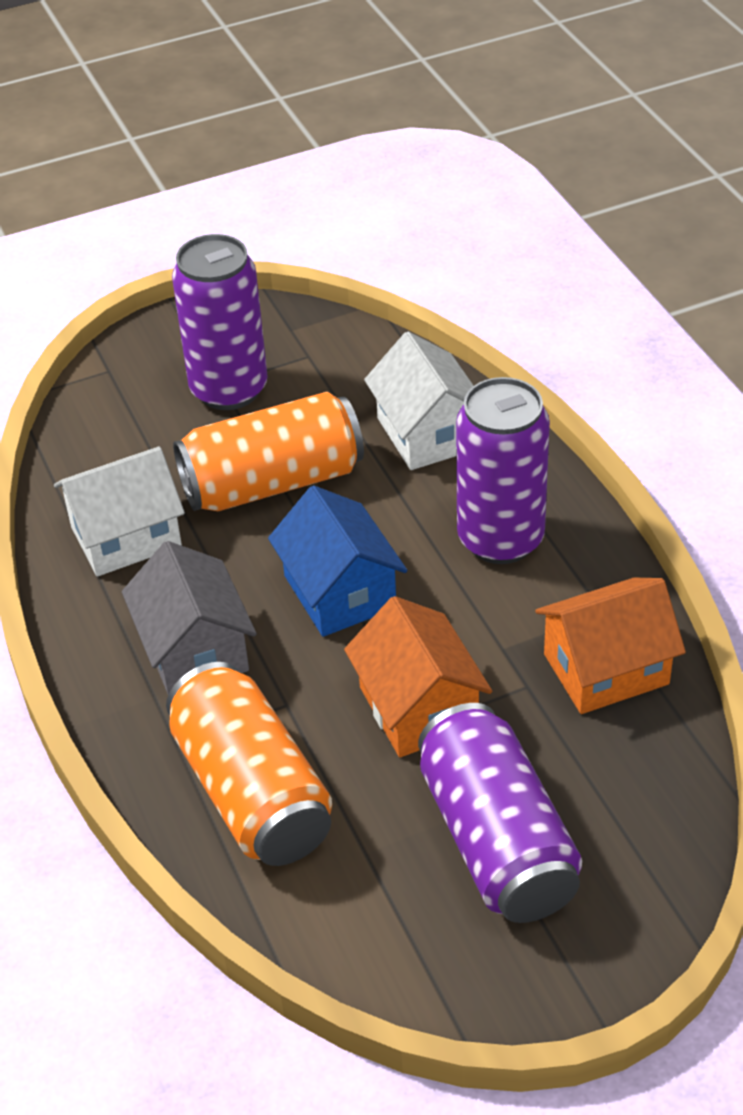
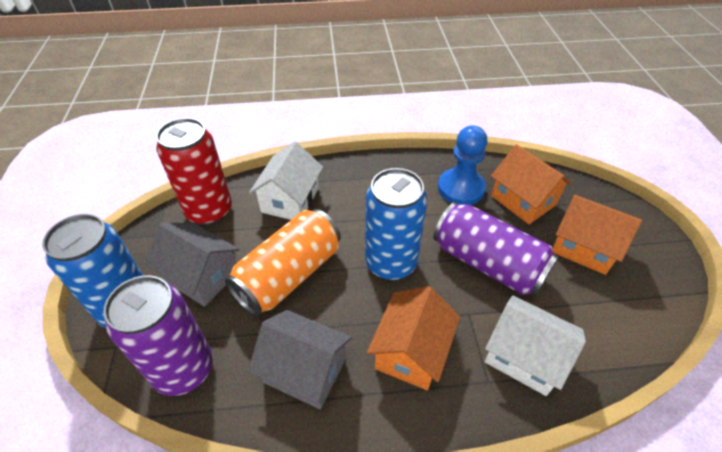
blue can: none = 0 -> [42,214,143,328] [365,168,427,280] = 2
blue house: [268,485,407,637] = 1 -> none = 0
blue pawn: none = 0 -> [438,125,488,205] = 1
grey house: [122,541,257,695] = 1 -> [145,223,239,307] [248,310,352,409] = 2
orange can: [166,662,332,866] [173,392,364,511] = 2 -> [225,209,341,316] = 1
orange house: [344,596,492,757] [535,578,686,714] = 2 -> [367,286,460,390] [491,144,572,224] [552,195,642,275] = 3
purple can: [172,234,268,410] [418,703,582,923] [456,377,550,564] = 3 -> [103,275,213,396] [433,202,559,295] = 2
red can: none = 0 -> [156,118,232,225] = 1

